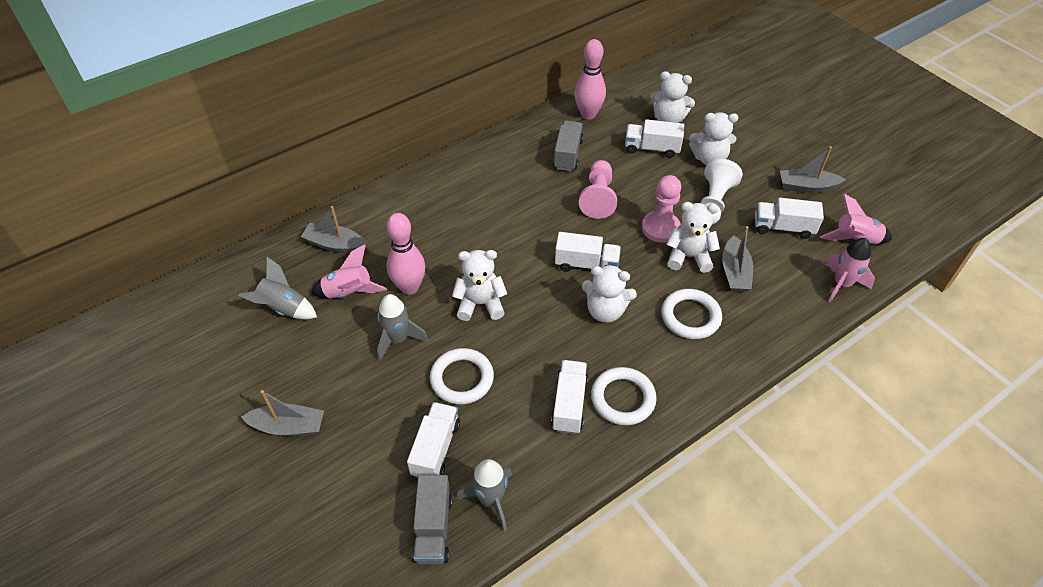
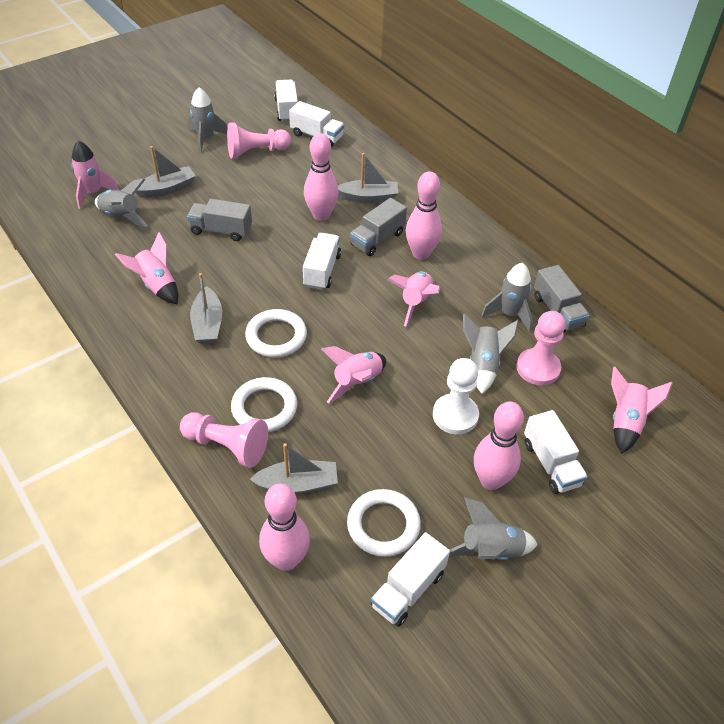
grey rocket: [239,257,317,319] [377,294,428,361] [456,459,512,531] = 3 -> [95,178,148,227] [188,87,227,153] [449,498,538,560] [463,314,519,394] [481,263,533,332] = 5
grey truck: [412,475,452,564] [553,121,584,171] = 2 -> [187,199,252,241] [350,198,407,256] [534,265,590,332] = 3
pink bowling pin: [386,213,426,295] [574,39,606,120] = 2 -> [259,483,310,571] [304,133,338,221] [406,172,442,260] [474,401,524,490] = 4
pink pawn: [579,160,617,219] [642,175,681,243] = 2 -> [180,412,268,468] [227,123,291,159] [516,311,566,386] = 3
pink rocket: [311,244,387,299] [820,194,892,245] [825,238,875,302] = 3 -> [71,140,119,209] [115,232,178,304] [321,346,386,404] [387,272,440,326] [611,367,673,454] = 5
white teddy bear: [452,250,507,321] [582,265,637,323] [650,71,695,123] [666,202,720,273] [689,112,739,165] = 5 -> none = 0

